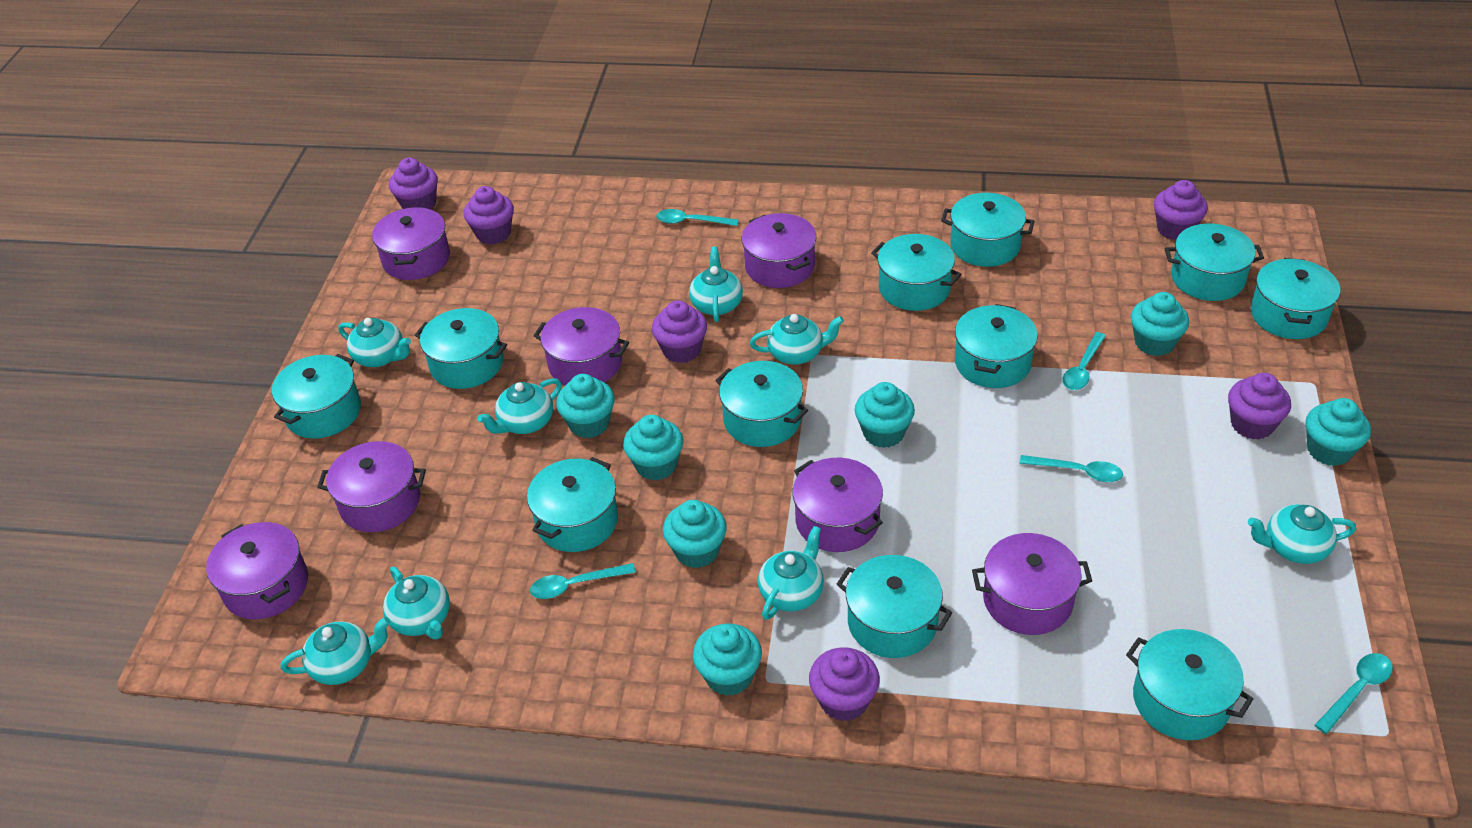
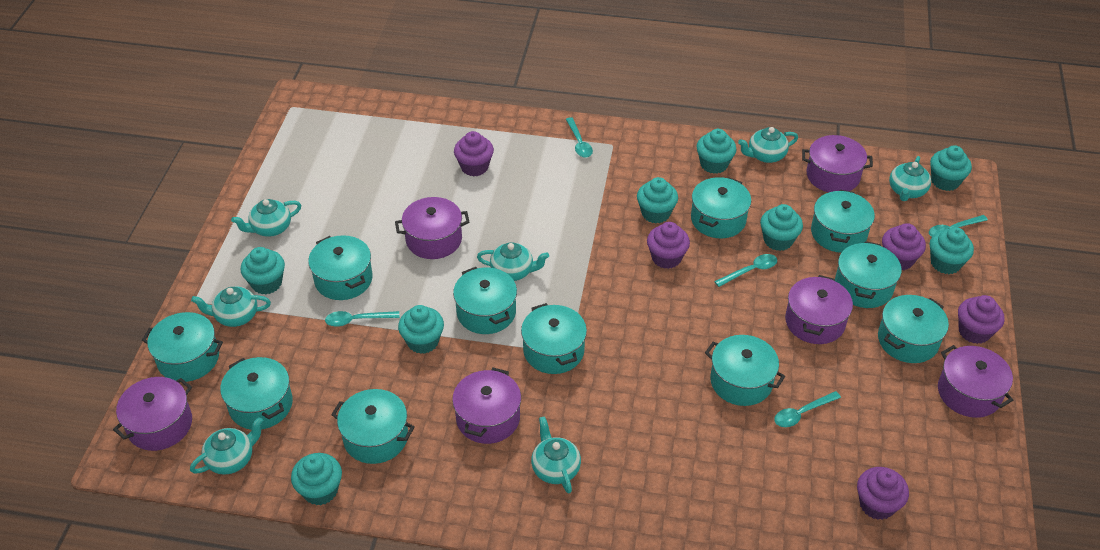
purple cupcake: [389,158,438,210] [464,186,514,245] [652,300,707,363] [809,647,880,721] [1154,180,1208,241] [1228,373,1291,440] = 6 -> [454,131,494,177] [647,222,690,269] [857,467,909,520] [882,223,926,270] [958,295,1005,344] = 5
purple pot: [206,522,308,619] [317,441,426,532] [372,207,450,280] [534,307,629,386] [742,213,816,288] [792,458,883,552] [972,533,1092,635] = 7 -> [113,377,192,451] [395,197,469,259] [452,368,521,444] [785,275,853,344] [802,135,873,193] [938,345,1013,418] = 6
turquoise cupcake: [556,374,615,438] [623,415,683,481] [663,500,726,568] [693,623,762,696] [855,382,915,448] [1131,292,1189,356] [1305,398,1371,466] = 7 -> [240,247,285,294] [291,453,342,505] [398,305,444,354] [637,177,678,223] [696,129,736,174] [760,204,803,251] [930,145,972,191] [930,227,974,274] = 8
turquoise teapot: [280,617,390,685] [338,318,411,367] [383,566,450,639] [477,378,562,434] [689,246,743,322] [750,314,844,365] [758,526,824,620] [1248,504,1356,564] = 8 -> [190,417,263,475] [191,287,271,327] [231,199,301,237] [477,242,549,281] [531,416,581,493] [738,127,798,163] [889,156,931,201] = 7

